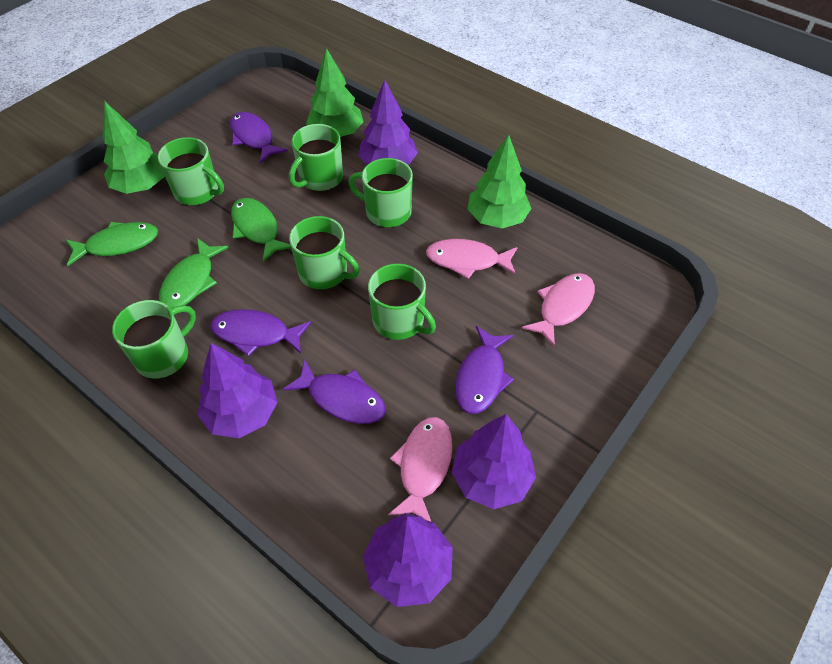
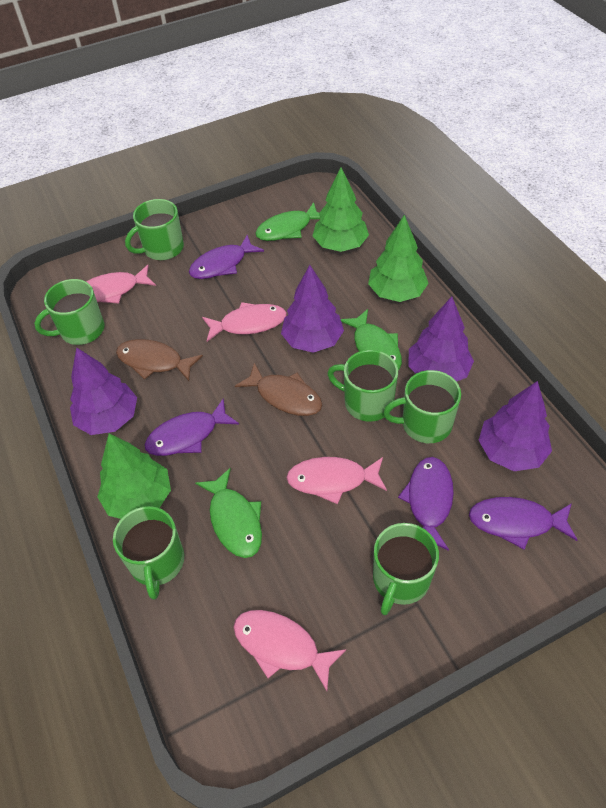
brown fish: none = 0 -> [116,339,203,381] [235,363,322,416] = 2
pink fish: [388,417,453,521] [426,239,518,279] [522,273,595,348] = 3 -> [86,265,156,303] [202,302,287,342] [233,610,346,691] [286,457,387,504] = 4

